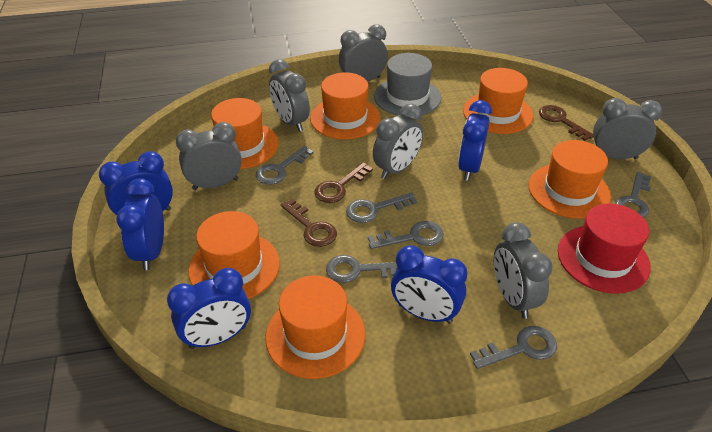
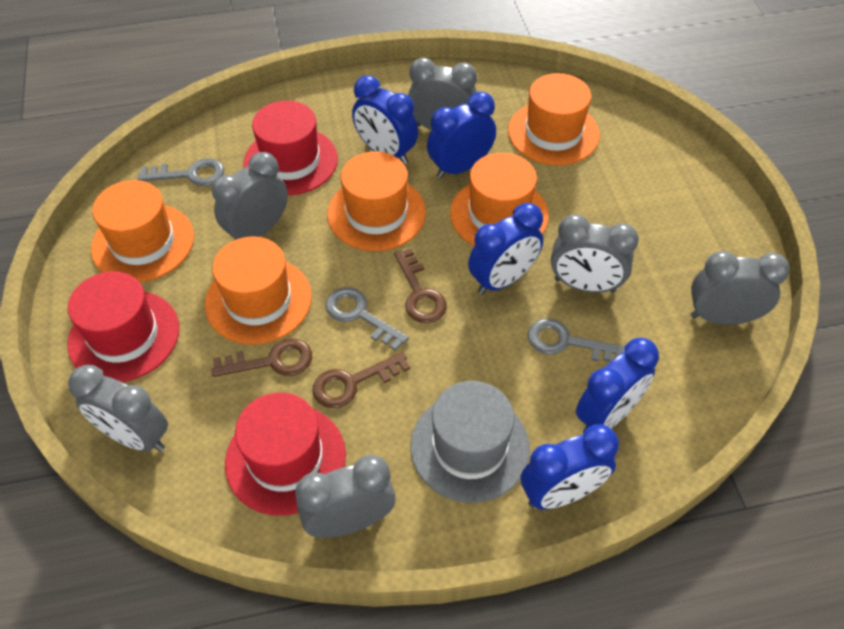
grey key: [256,146,314,185] [326,255,398,283] [346,192,417,223] [368,221,444,249] [470,326,557,369] [615,172,651,218] = 6 -> [138,158,225,186] [325,287,409,351] [528,318,625,362] = 3
orange hat: [188,211,280,299] [211,98,279,169] [265,275,365,379] [310,72,380,140] [463,68,533,134] [529,140,611,219] = 6 -> [91,180,194,282] [205,236,312,345] [327,151,426,251] [450,152,549,246] [508,73,600,166] = 5
red hat: [558,203,651,294] = 1 -> [67,271,179,382] [225,392,346,516] [243,101,338,195] = 3

